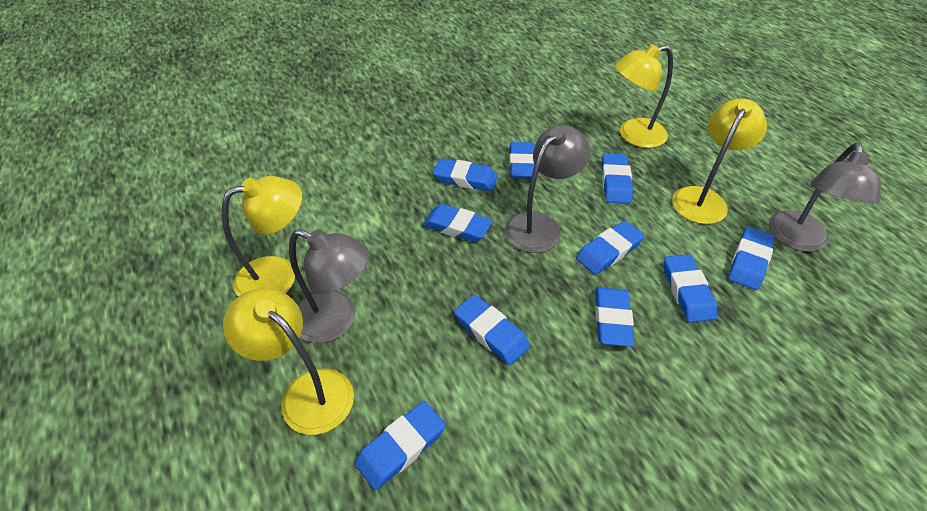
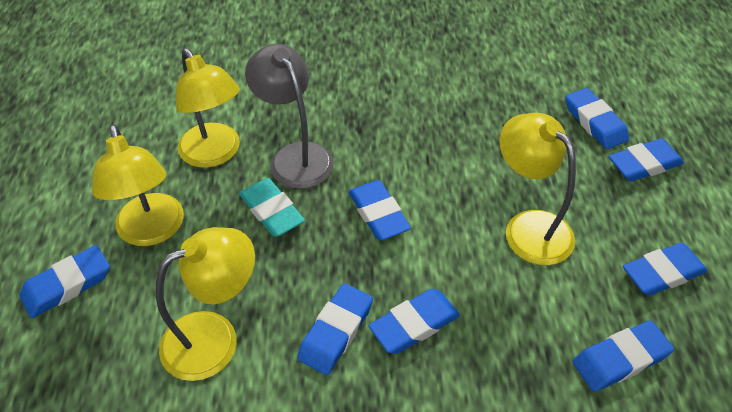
blue eraser: [355,401,446,490] [423,204,493,242] [433,158,497,191] [454,294,530,365] [509,142,535,179] [576,221,645,275] [595,287,634,347] [601,153,633,204] [664,254,717,323] [728,227,775,290] = 10 -> [19,245,110,318] [297,283,373,375] [348,180,411,240] [369,289,460,354] [566,88,629,149] [573,320,674,392] [609,138,684,182] [623,242,708,296] = 8
grey lamp: [289,229,370,343] [505,125,590,253] [769,143,881,252] = 3 -> [245,44,334,189] = 1
turquoise eraser: none = 0 -> [239,178,305,237] = 1

